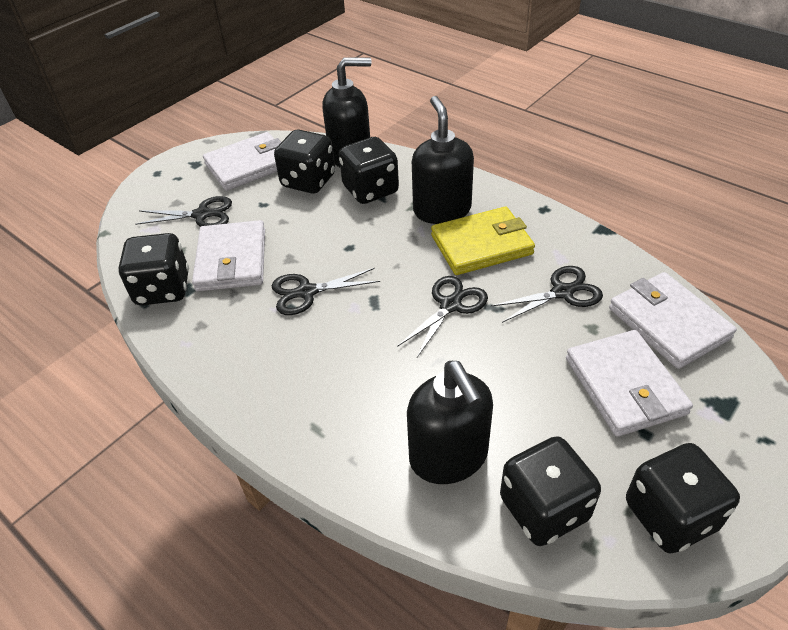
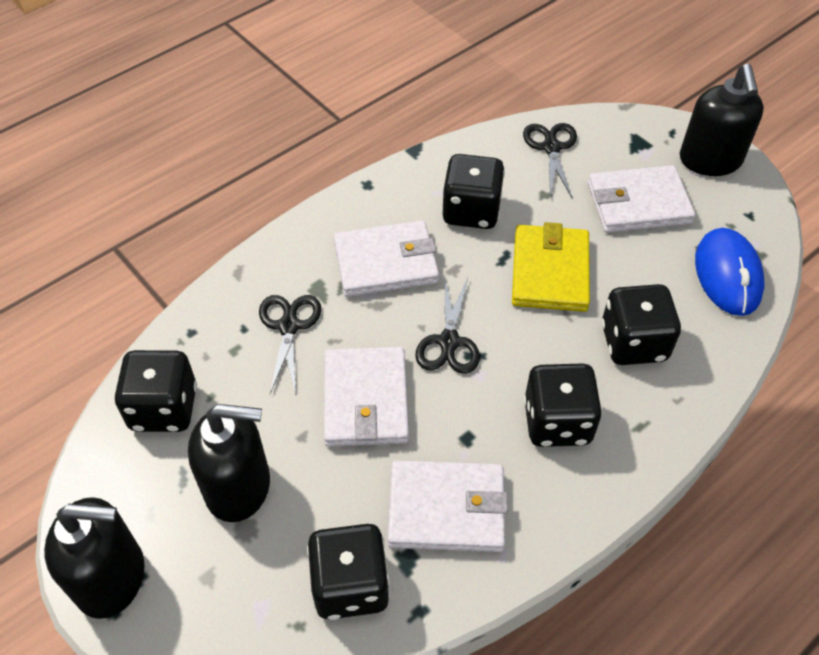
black scissors: [135,196,232,227] [272,268,380,315] [397,276,488,357] [491,266,603,323] = 4 -> [259,295,321,395] [415,278,480,374] [523,123,577,198] = 3
blue mouse: none = 0 -> [695,228,765,316] = 1

